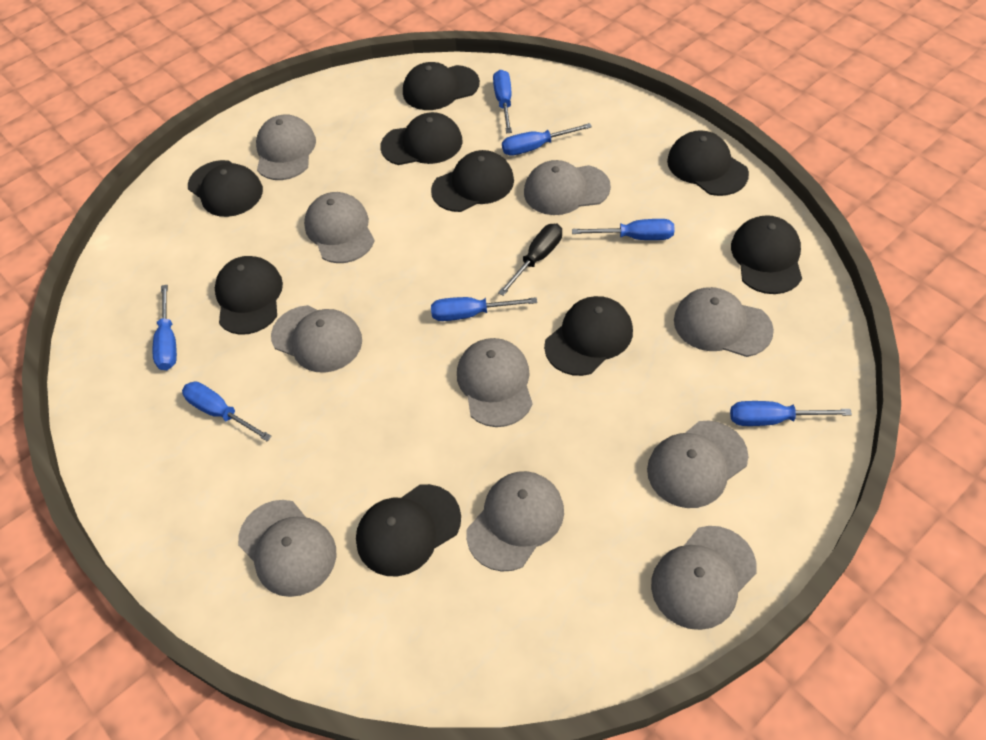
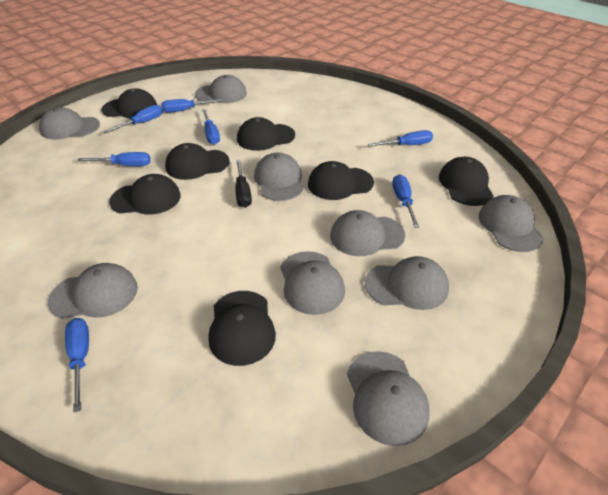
black cap: [188,160,263,217] [215,256,283,335] [356,484,461,576] [380,112,462,165] [403,62,480,110] [431,150,514,212] [544,296,633,376] [667,130,749,196] [731,215,802,294] = 9 -> [101,88,157,118] [109,174,181,214] [165,143,229,180] [208,291,276,366] [237,117,295,151] [308,161,374,200] [439,157,494,206] = 7
grey cap: [238,500,336,597] [256,114,316,180] [271,305,362,373] [304,192,375,263] [457,338,533,427] [466,471,564,572] [524,160,611,215] [647,421,748,508] [651,526,757,630] [674,287,774,357] = 10 -> [39,107,100,140] [48,263,138,319] [195,75,247,103] [254,153,303,201] [280,251,345,315] [330,210,405,256] [347,351,430,446] [365,256,449,310] [479,195,544,252] = 9

